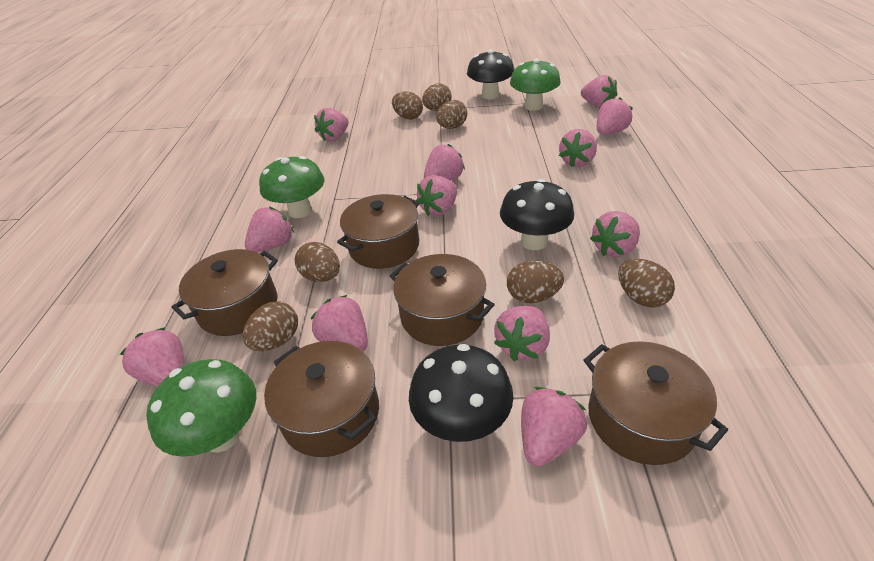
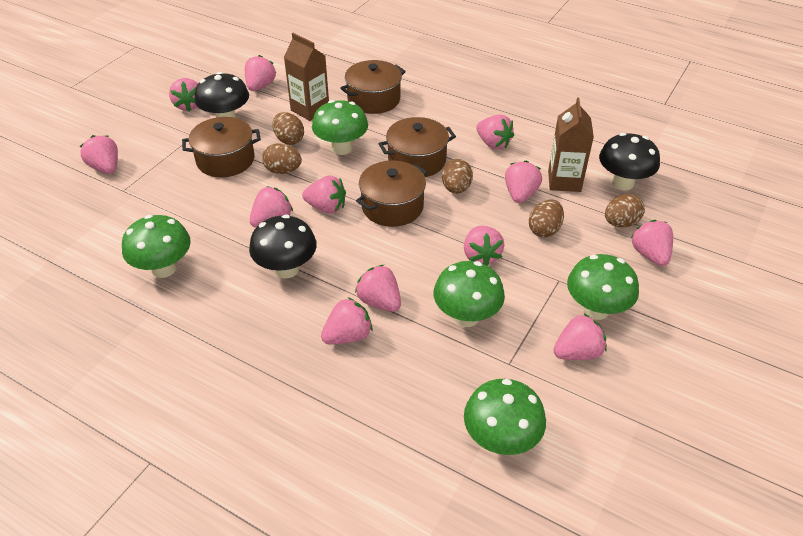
brown carton: none = 0 -> [284,33,329,121] [548,98,594,192] = 2
brown egg: [243,301,298,351] [295,242,340,282] [392,91,423,120] [422,83,452,111] [436,100,467,129] [507,261,564,303] [618,259,675,308] = 7 -> [262,143,302,174] [273,112,304,145] [442,159,473,194] [529,200,564,237] [605,194,645,227] = 5
brown pot: [171,249,278,336] [264,341,379,457] [337,194,419,269] [390,254,495,346] [584,341,728,465] = 5 -> [182,117,261,177] [340,60,406,114] [356,161,427,227] [379,117,456,177] = 4
green mushroom: [146,359,256,457] [259,156,324,218] [510,58,561,111] = 3 -> [122,215,191,278] [312,100,368,155] [433,261,505,327] [464,379,546,455] [567,254,639,320] = 5

